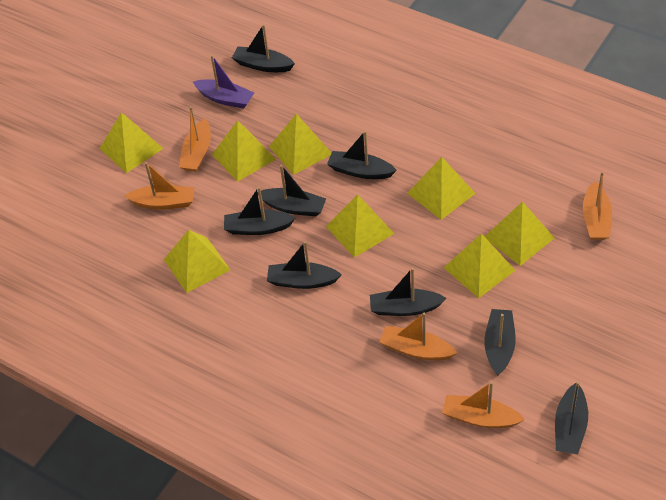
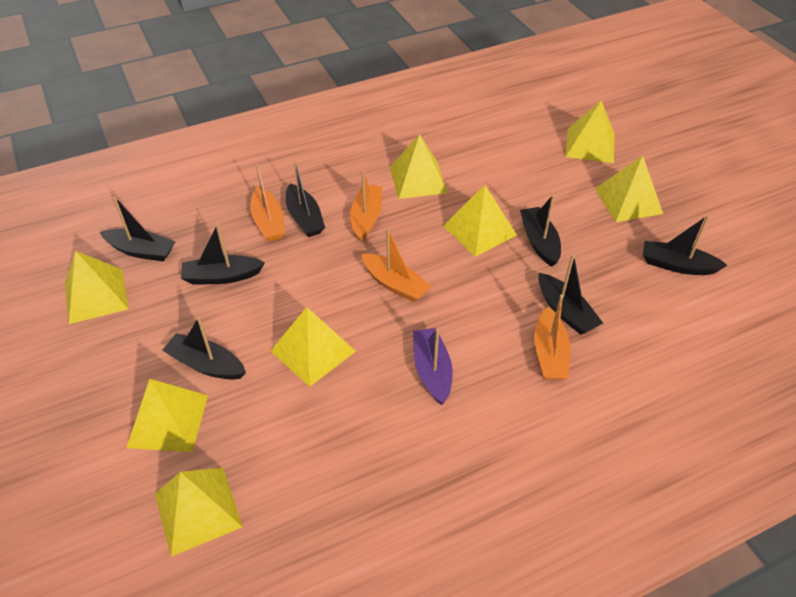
black boat: [224,187,295,235] [232,24,295,72] [258,165,326,217] [267,241,342,289] [327,131,397,179] [370,268,446,316] [484,309,516,376] [555,381,588,454] = 8 -> [100,197,175,262] [162,317,246,380] [181,223,265,284] [286,161,325,237] [520,195,561,267] [538,254,603,335] [643,215,728,275] = 7
orange boat: [124,162,194,210] [179,106,211,172] [380,313,457,360] [442,382,525,428] [583,171,612,240] = 5 -> [250,164,285,242] [350,171,382,242] [361,228,432,302] [534,295,570,380] = 4

